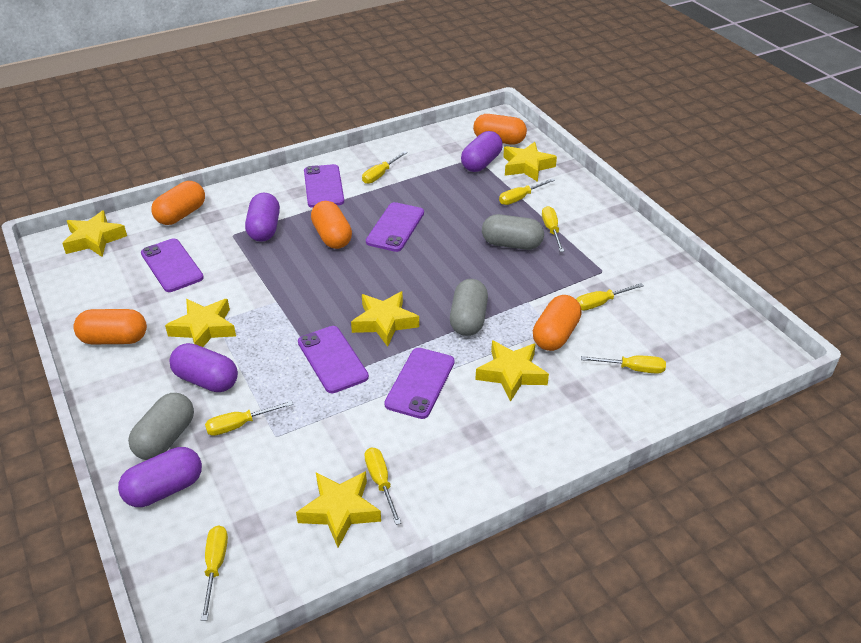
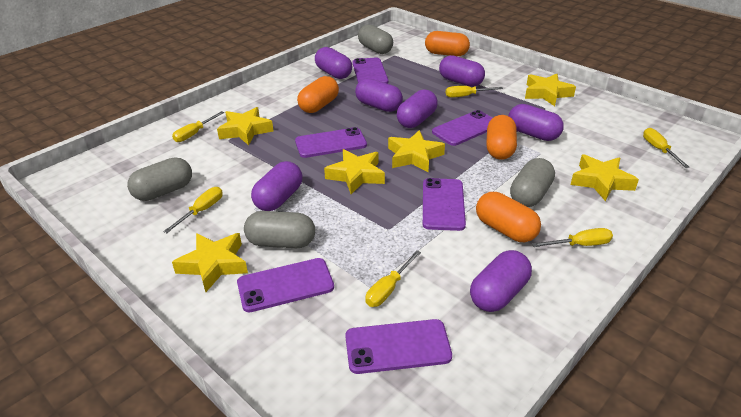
grey capsule: [128,393,194,460] [450,279,488,336] [482,214,544,250] = 3 -> [127,157,192,201] [244,211,315,248] [358,24,393,54] [510,158,555,207] = 4
orange capsule: [73,309,147,344] [151,181,205,225] [311,201,352,249] [473,114,527,145] [533,295,582,351] = 5 -> [297,76,339,113] [425,31,470,56] [476,192,541,242] [486,115,517,160] = 4
purple capsule: [118,447,202,507] [170,343,238,392] [245,193,280,242] [461,131,503,172] = 4 -> [251,161,303,211] [315,47,352,79] [355,78,403,112] [397,89,438,128] [439,55,485,87] [470,250,532,312] [508,104,564,141] = 7
purple phone: [141,238,204,292] [298,326,369,393] [304,164,344,208] [366,202,424,252] [384,348,455,419] = 5 -> [237,258,334,312] [295,127,367,158] [345,319,452,374] [352,57,388,84] [423,178,466,231] [432,110,492,146] = 6
yellow screwdriver: [201,525,228,621] [205,401,293,436] [362,151,407,184] [364,447,401,525] [499,178,555,205] [542,206,564,252] [576,283,644,311] [581,356,666,374] = 8 -> [163,187,223,233] [172,111,224,142] [365,251,421,307] [446,86,503,98] [532,228,613,247] [643,128,689,168] = 6

